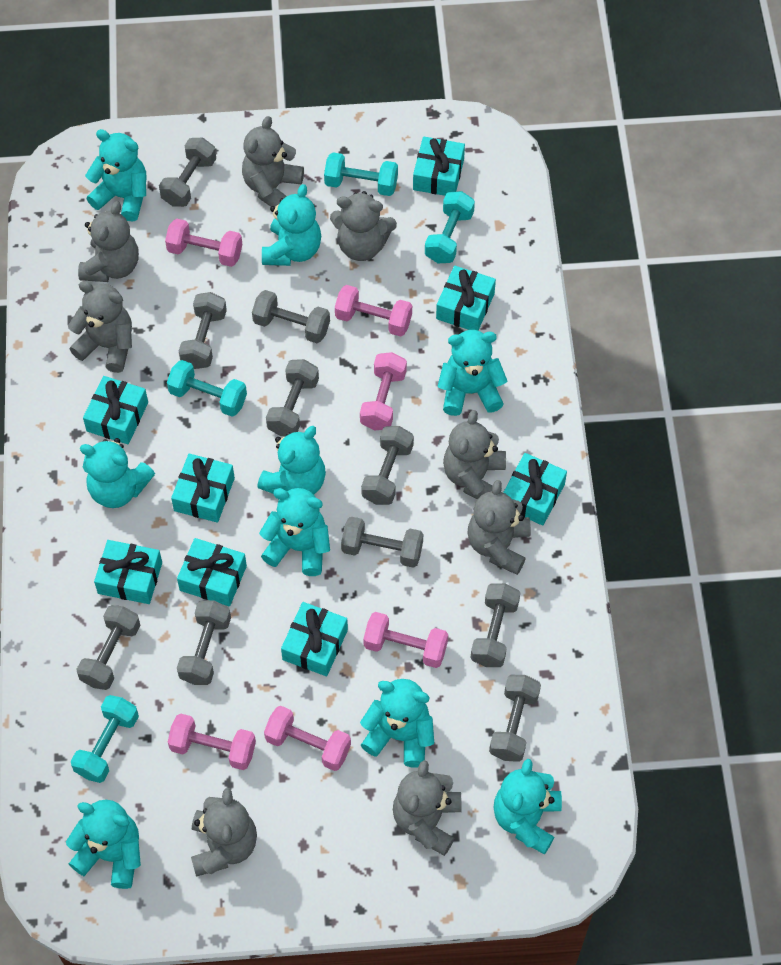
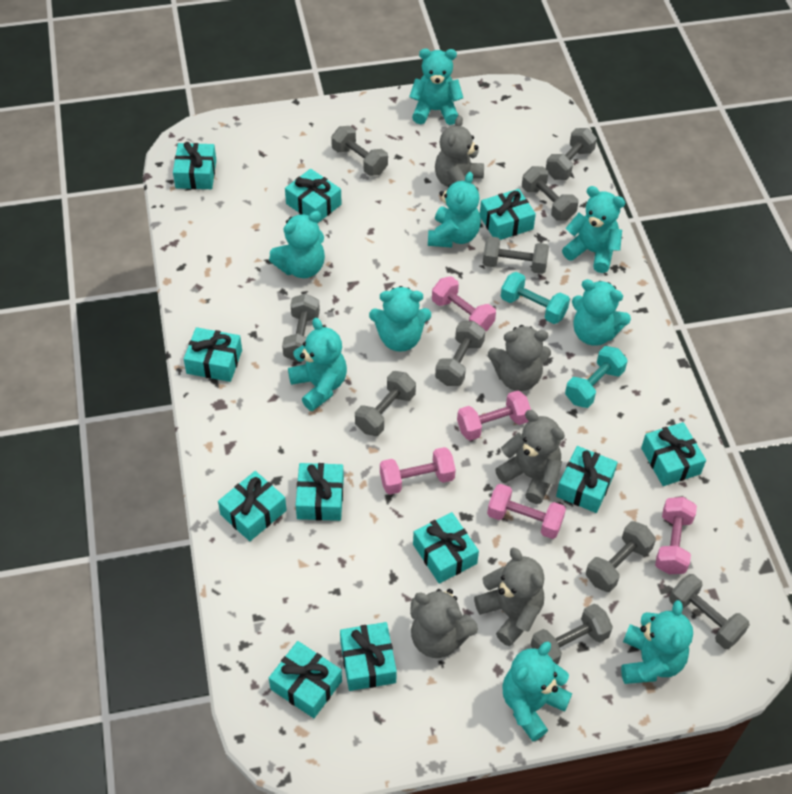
grey teddy bear: [68,281,132,373] [78,201,139,282] [191,788,257,877] [242,116,304,207] [330,191,397,261] [393,760,462,856] [443,410,506,499] [468,480,531,575] = 8 -> [410,589,478,658] [435,115,484,191] [474,548,544,646] [488,325,551,391] [495,410,565,504] = 5
pink dumbbell: [165,219,242,267] [168,713,256,770] [264,706,351,771] [335,285,412,337] [360,352,407,430] [363,612,448,668] = 6 -> [380,447,456,495] [432,276,496,332] [457,391,531,441] [487,484,566,539] [655,497,697,574] = 5
turquoise dumbbell: [71,695,139,783] [167,360,247,417] [324,152,398,196] [425,191,475,263] = 4 -> [501,272,570,324] [565,346,627,408] = 2
turquoise gift: [83,376,148,444] [94,540,162,604] [171,453,235,523] [177,538,247,606] [281,602,348,676] [413,137,465,196] [436,266,496,331] [503,453,567,526] = 8 -> [173,142,216,189] [184,327,242,382] [218,471,287,541] [269,641,342,718] [285,169,342,224] [296,463,344,521] [340,622,397,691] [413,512,479,584] [480,189,536,240] [556,446,618,513] [641,422,706,486] = 11

